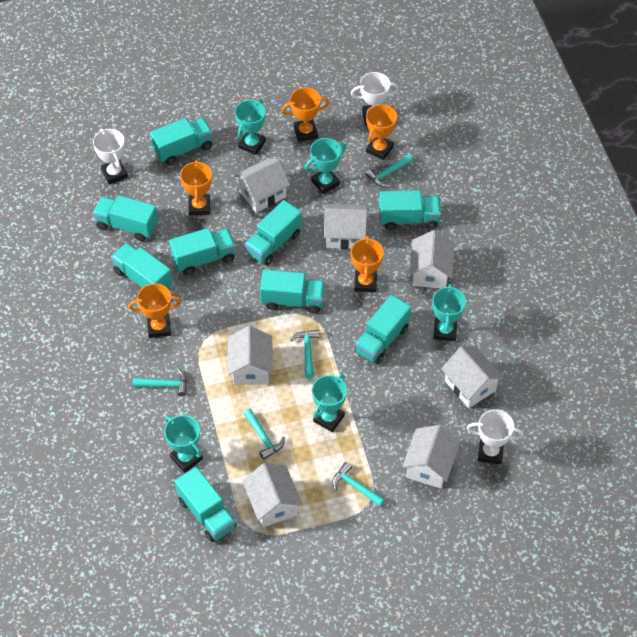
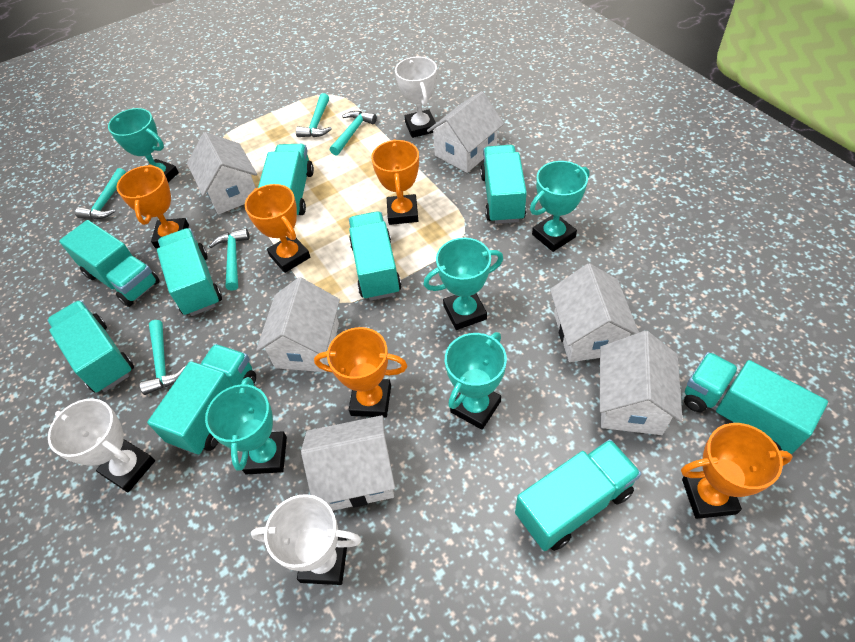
white house: [228,326,273,385] [234,158,290,213] [242,463,302,527] [324,204,367,249] [402,425,460,489] [409,230,454,288] [441,347,504,408] = 7 -> [187,132,257,214] [256,277,340,372] [301,415,395,511] [427,91,504,173] [550,263,639,362] [600,331,683,435] = 6

